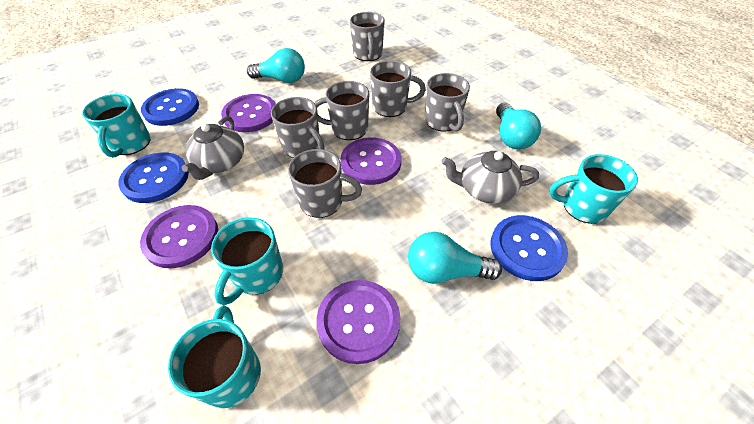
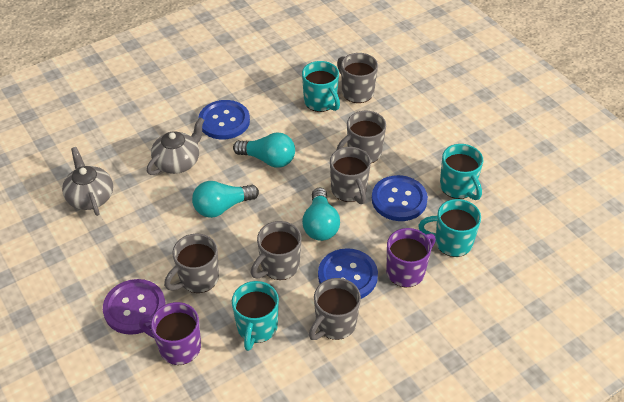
purple button: [140,205,218,268] [221,94,276,132] [316,280,401,364] [341,137,401,185] = 4 -> [103,279,166,335] = 1
purple mug: none = 0 -> [139,302,201,365] [386,228,436,287] = 2

